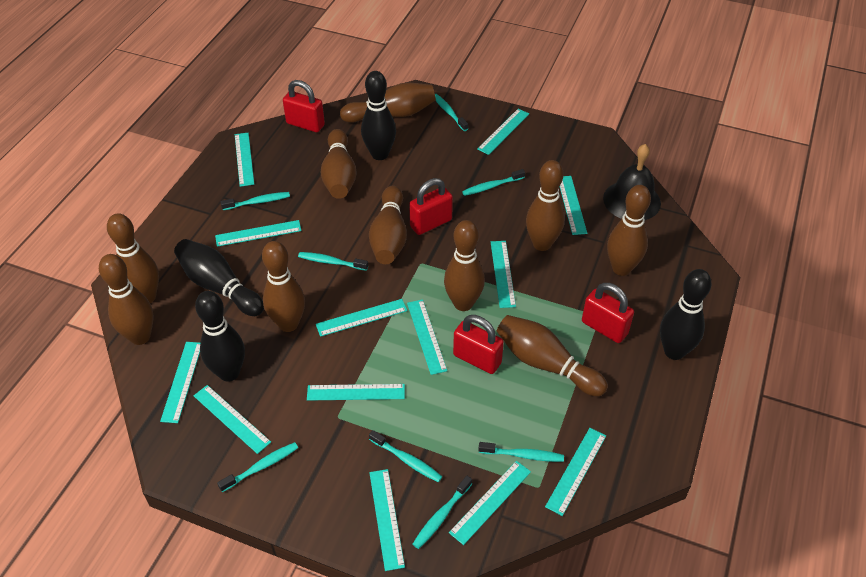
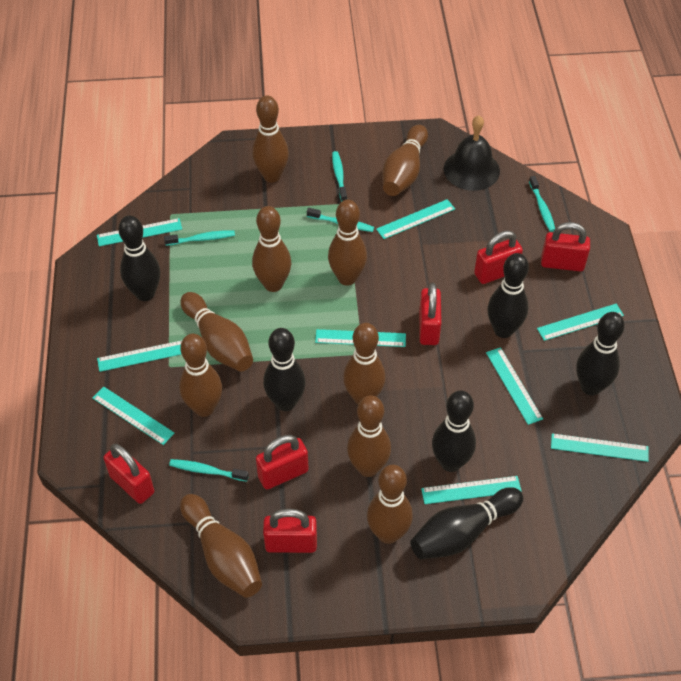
black bowling pin: [174,239,264,316] [195,291,245,382] [361,71,396,160] [660,269,712,360] = 4 -> [118,215,160,301] [263,328,306,411] [410,487,523,559] [432,390,476,472] [488,253,529,338] [576,312,625,396] = 6
red padlock: [283,80,325,132] [409,178,453,235] [453,315,504,374] [582,283,634,343] = 4 -> [104,444,154,504] [256,435,309,489] [263,509,317,553] [419,283,442,345] [474,231,523,284] [541,222,590,271] = 6
turquoise ruler: [160,342,200,423] [194,385,271,454] [215,220,301,247] [235,133,254,187] [307,384,405,401] [316,299,407,337] [369,469,405,571] [407,299,447,375] [449,461,531,545] [477,109,529,155] [491,241,516,308] [545,428,606,516] [560,176,587,235] = 13 -> [93,387,174,445] [97,218,182,246] [97,340,182,372] [315,329,406,347] [376,199,455,239] [421,476,522,504] [486,347,543,425] [537,304,624,341] [551,433,649,462] = 9
turquoise toothbrush: [217,442,298,492] [221,192,290,210] [298,252,368,271] [369,430,442,482] [413,476,472,549] [435,94,468,131] [462,169,525,196] [478,442,564,462] = 8 -> [164,230,235,246] [169,459,249,482] [307,208,374,232] [332,151,347,202] [529,176,555,232] = 5

